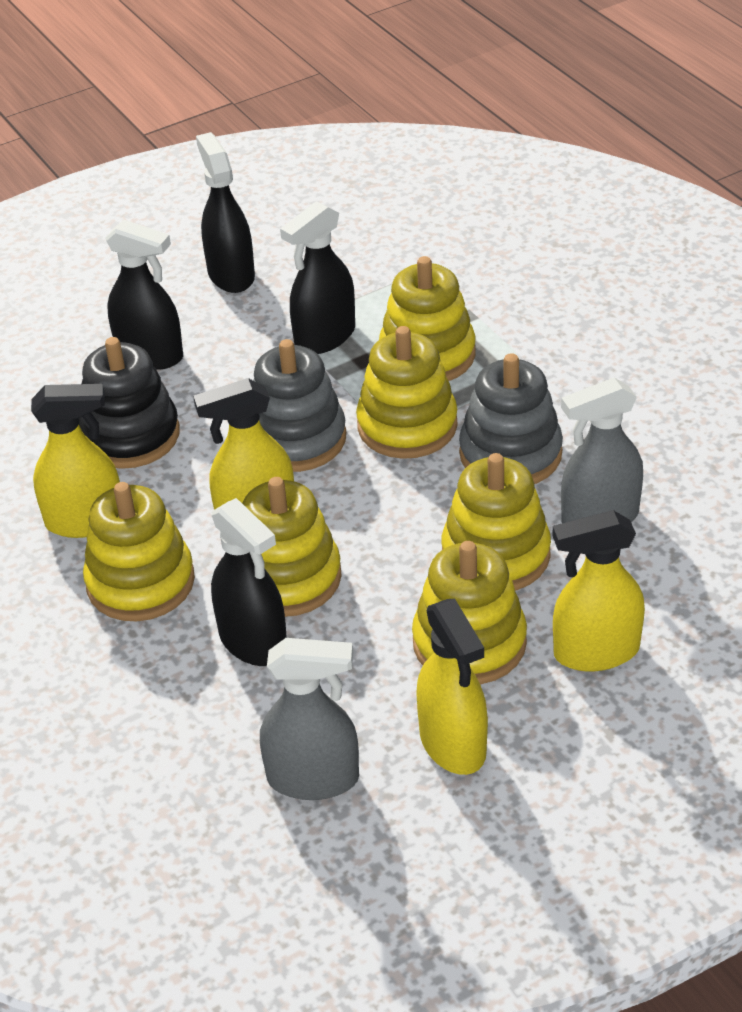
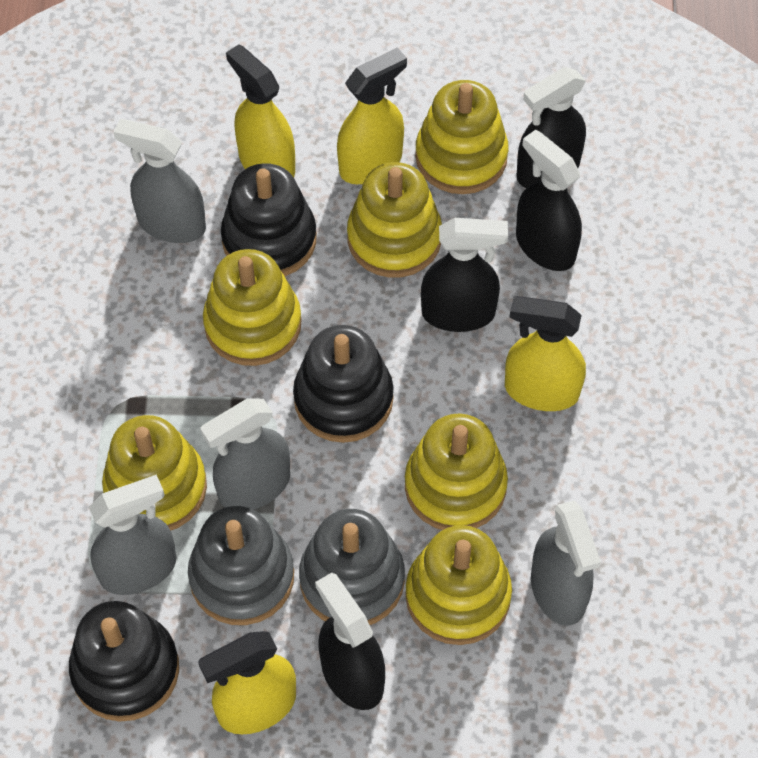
black stacking toy: [79,337,180,469] = 1 -> [69,601,179,722] [221,163,317,276] [293,325,394,443] = 3
grey spray bottle: [260,638,359,800] [561,378,643,523] = 2 -> [89,475,176,595] [114,119,206,243] [200,399,290,510] [531,500,601,626] = 4

